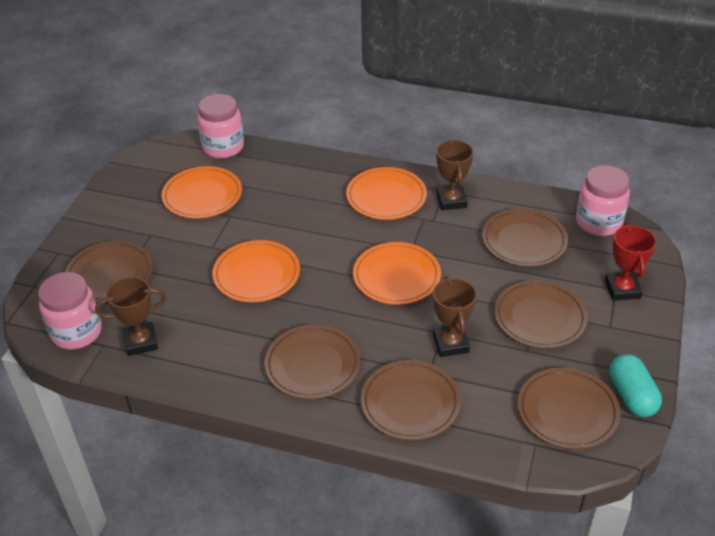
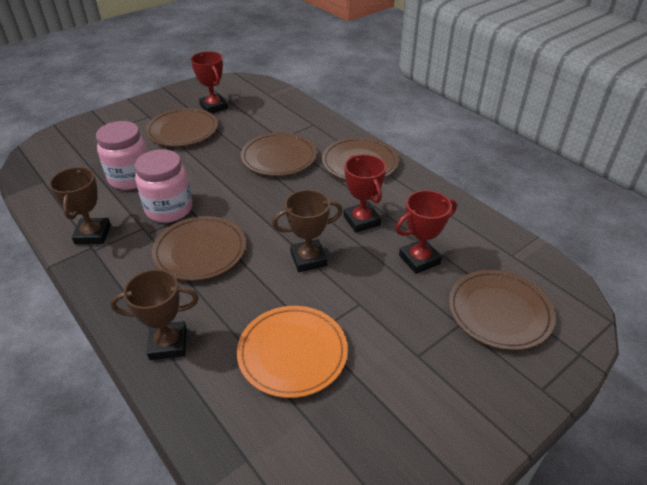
brown plate: [65,241,153,303] [264,325,360,399] [361,360,461,441] [482,208,568,267] [494,280,588,349] [517,367,620,449] = 6 -> [145,108,218,147] [152,216,246,281] [241,132,317,176] [322,137,399,180] [449,270,555,350] = 5
orange plate: [162,166,242,218] [212,240,300,302] [346,167,427,220] [353,242,441,305] = 4 -> [237,306,348,398] = 1
pink jar: [38,272,102,349] [197,94,244,158] [576,165,630,236] = 3 -> [96,121,148,190] [135,149,192,223] = 2
red trophy: [605,224,656,301] = 1 -> [191,51,228,113] [343,154,386,233] [395,190,457,274] = 3
turquoise capsule: [609,354,662,417] = 1 -> none = 0

